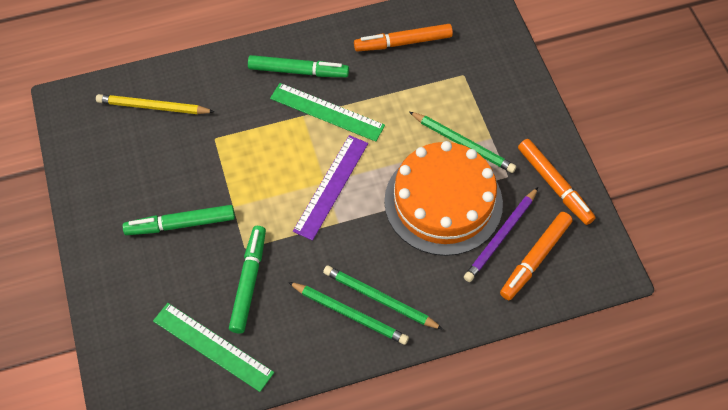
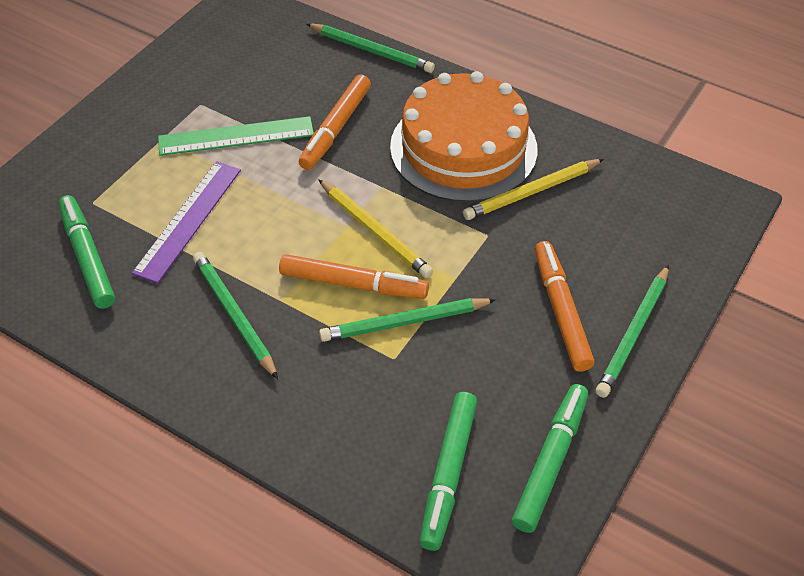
green pencil: [288,282,409,345] [323,265,443,330] [409,112,516,173] = 3 -> [193,252,278,379] [307,23,435,73] [319,298,496,342] [596,265,669,398] = 4
green ruler: [153,303,274,392] [270,83,385,142] = 2 -> [158,116,314,156] = 1
purple pencil: [464,187,538,282] = 1 -> none = 0
yellow pencil: [96,94,215,114] = 1 -> [318,179,433,278] [463,159,604,220] = 2

